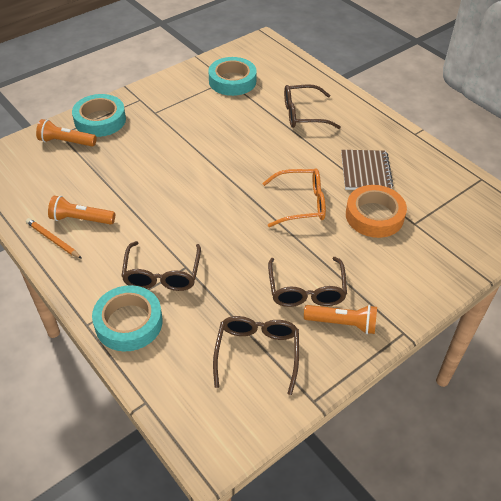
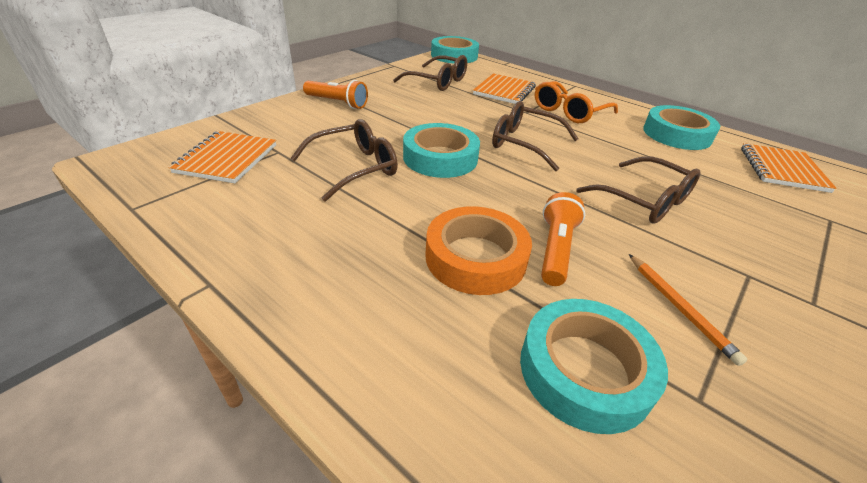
brown notebook: [341,150,394,190] = 1 -> none = 0
orange flashlight: [36,119,97,147] [48,196,115,225] [304,305,377,334] = 3 -> [303,80,368,109] [541,192,585,286] = 2
orange notebook: none = 0 -> [168,131,276,183] [473,73,536,104] [741,143,837,193] = 3
turquoise tape: [72,94,126,137] [92,285,163,352] [208,57,257,96] = 3 -> [403,123,480,178] [431,36,479,64] [520,299,668,434] [643,105,720,150] = 4

